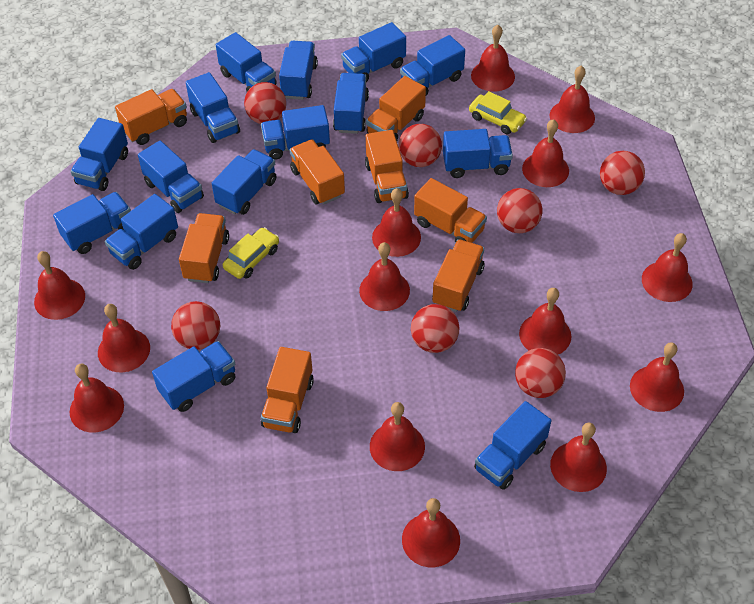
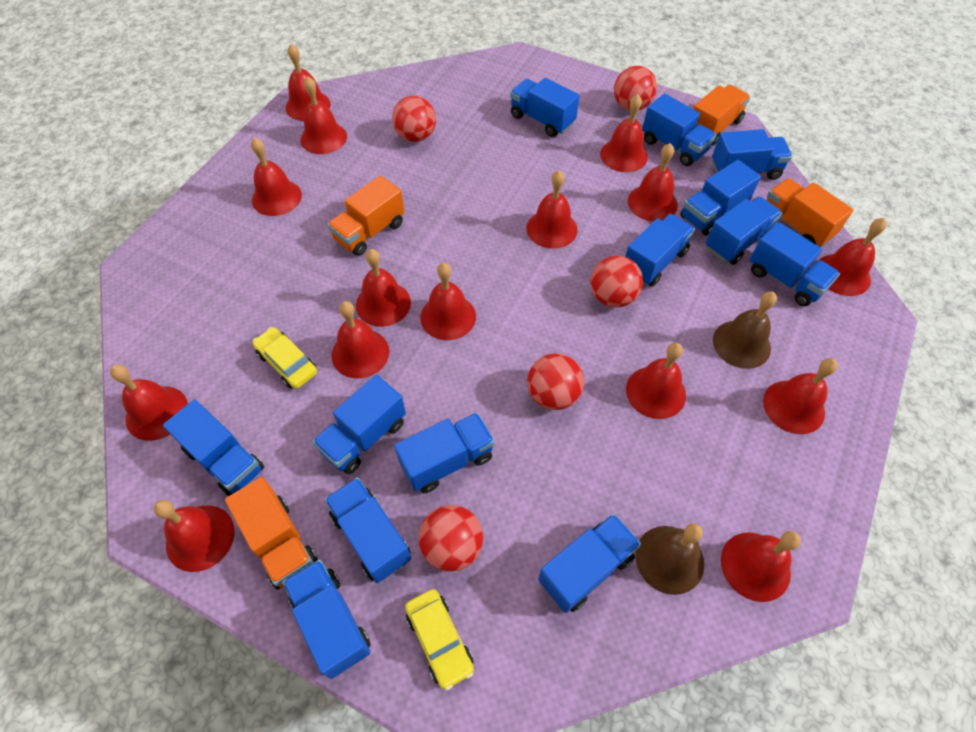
blue truck: [53,192,131,254] [71,118,128,191] [105,194,178,270] [138,141,204,213] [152,341,236,412] [186,72,240,143] [212,149,276,215] [216,32,277,92] [261,105,330,160] [279,41,318,100] [333,73,369,134] [341,22,406,82] [400,35,465,96] [443,129,513,178] [474,401,551,490] = 15 -> [163,399,264,496] [283,559,371,679] [312,375,406,474] [325,478,411,583] [394,413,495,493] [510,78,580,137] [538,514,641,613] [625,214,695,286] [642,94,716,166] [680,160,761,236] [706,196,782,265] [712,129,792,180] [749,222,840,306] = 13
brown bell: none = 0 -> [636,524,704,595] [713,291,777,369] = 2
orange truck: [115,89,187,145] [179,213,229,283] [261,347,314,433] [289,139,345,204] [365,130,409,203] [366,76,426,141] [414,178,487,243] [432,239,484,312] = 8 -> [225,477,318,589] [328,175,405,256] [693,85,751,146] [767,178,853,247] = 4
red ball: [171,301,220,350] [244,82,286,124] [399,124,442,167] [411,304,459,353] [497,188,542,233] [515,348,566,398] [600,151,645,195] = 7 -> [392,96,436,142] [418,505,483,572] [527,353,584,410] [590,256,643,308] [614,66,657,111] = 5
red bell: [34,251,85,320] [70,364,124,433] [98,304,150,372] [359,242,410,311] [370,402,425,471] [372,188,421,257] [402,498,460,567] [471,25,515,92] [519,288,571,355] [522,119,569,187] [550,66,595,133] [550,423,607,492] [630,342,684,412] [642,233,693,302] = 14 -> [110,365,188,441] [153,500,235,572] [251,137,302,216] [286,44,331,121] [300,76,347,154] [332,301,389,378] [356,249,411,327] [420,263,476,340] [526,170,578,249] [600,94,648,172] [626,343,686,419] [628,143,678,221] [721,531,801,602] [763,358,838,434] [820,218,887,296] = 15

